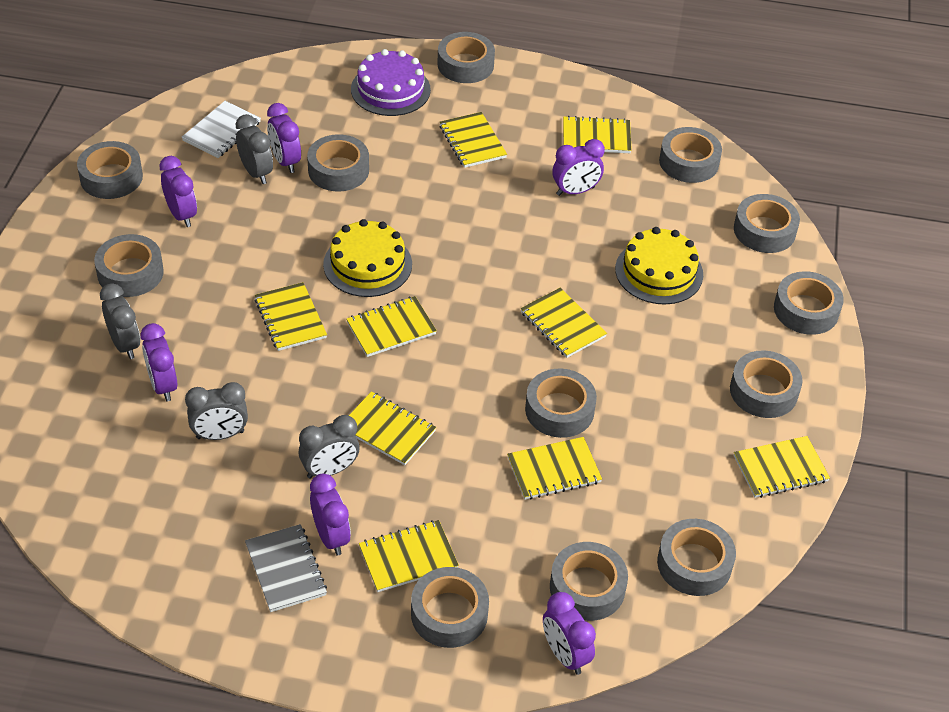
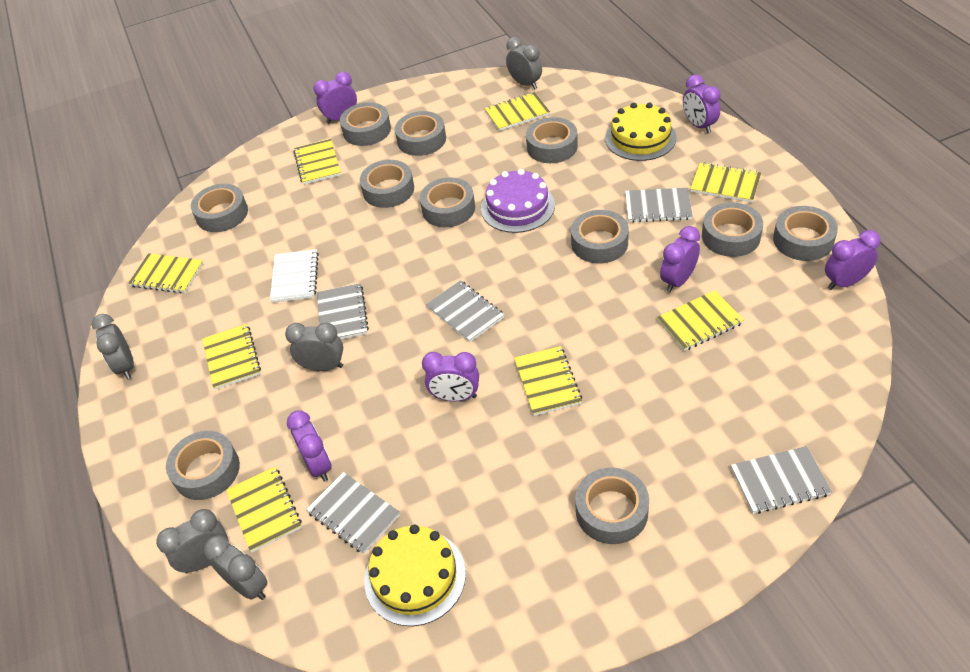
grey clock: [100,283,140,359] [185,382,248,440] [236,114,273,184] [299,415,359,479] = 4 -> [92,314,134,379] [156,509,228,573] [204,535,268,600] [285,323,343,371] [506,37,542,90] = 5
grey notebook: [245,524,327,612] = 1 -> [306,472,400,554] [317,283,369,339] [426,280,504,343] [625,188,693,223] [731,446,832,514] = 5
grey tape: [77,141,143,199] [94,234,164,297] [307,134,369,191] [411,567,489,648] [437,32,495,83] [525,369,597,438] [550,542,628,621] [657,519,736,596] [659,127,722,183] [730,350,803,418] [734,194,800,253] [774,271,844,335] = 12 -> [166,431,240,500] [191,184,248,232] [340,102,391,146] [360,160,414,208] [395,111,446,156] [420,177,475,227] [526,117,578,163] [571,210,629,263] [575,468,649,544] [702,202,763,257] [773,206,838,261] = 11
yellow notebook: [255,282,327,351] [346,296,437,357] [349,391,436,465] [359,520,459,592] [440,112,507,168] [507,437,602,500] [521,288,607,358] [563,116,632,153] [734,436,830,498] = 9 -> [128,253,204,293] [202,324,261,390] [226,467,302,552] [294,139,341,185] [484,92,550,131] [514,346,582,416] [657,290,744,351] [690,162,761,203] = 8

